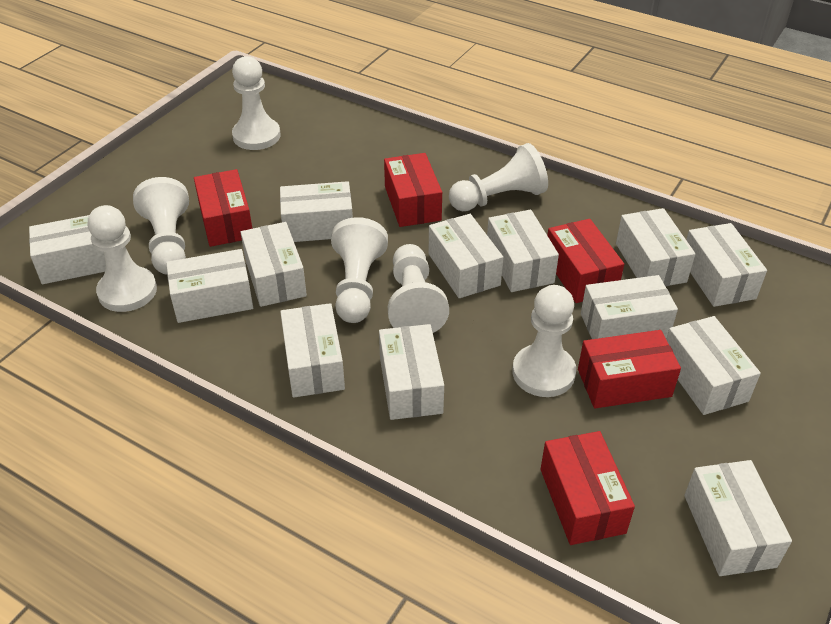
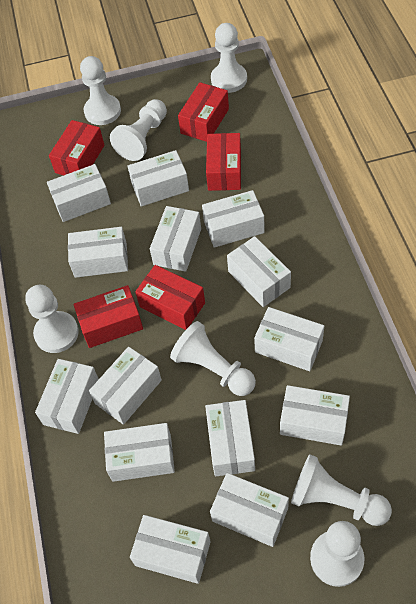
white box: [29,215,106,284] [166,249,253,323] [240,222,307,307] [280,181,353,242] [280,303,345,398] [379,324,444,420] [429,214,503,298] [487,210,559,292] [581,275,678,339] [616,208,695,287] [666,316,761,415] [684,460,792,576] [686,223,767,307] = 13 -> [35,359,99,434] [47,164,111,222] [68,227,128,278] [89,347,162,425] [104,423,175,482] [128,150,189,207] [130,515,211,584] [150,206,201,272] [202,190,265,248] [205,400,255,476] [210,473,289,547] [227,236,291,307] [254,307,324,371] [280,385,350,446] = 14

